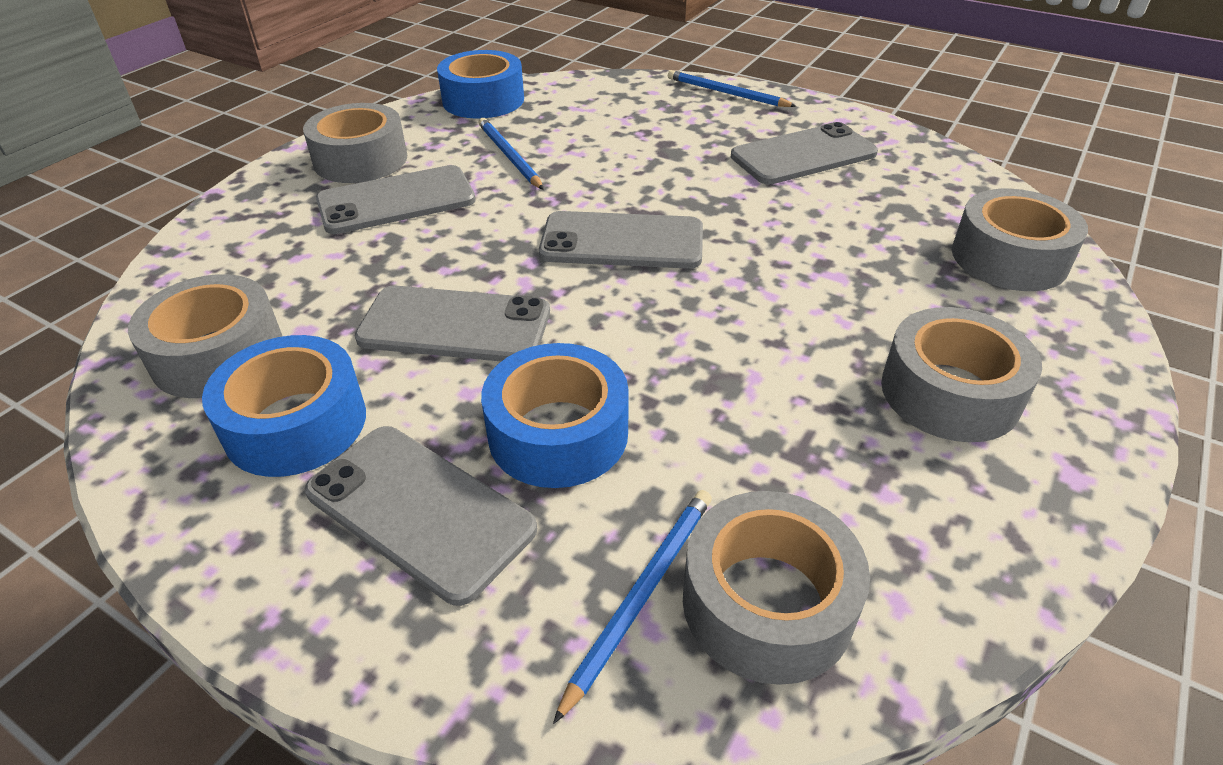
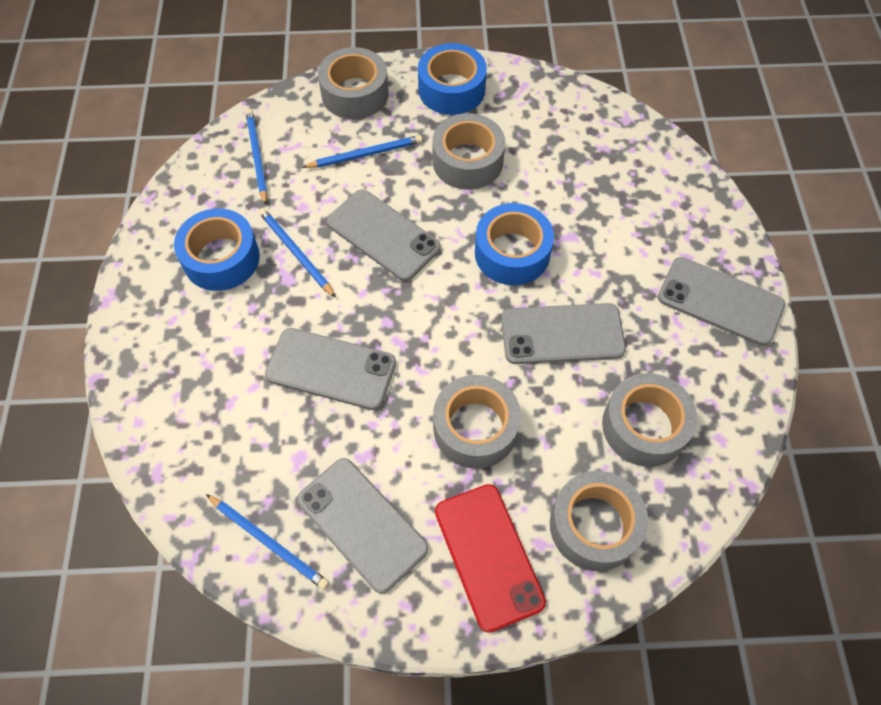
blue pencil: [478,118,544,190] [553,490,712,724] [668,70,796,107] = 3 -> [206,494,329,590] [246,109,267,206] [259,208,336,298] [302,135,423,168] = 4
red phone: none = 0 -> [435,484,546,633] = 1

